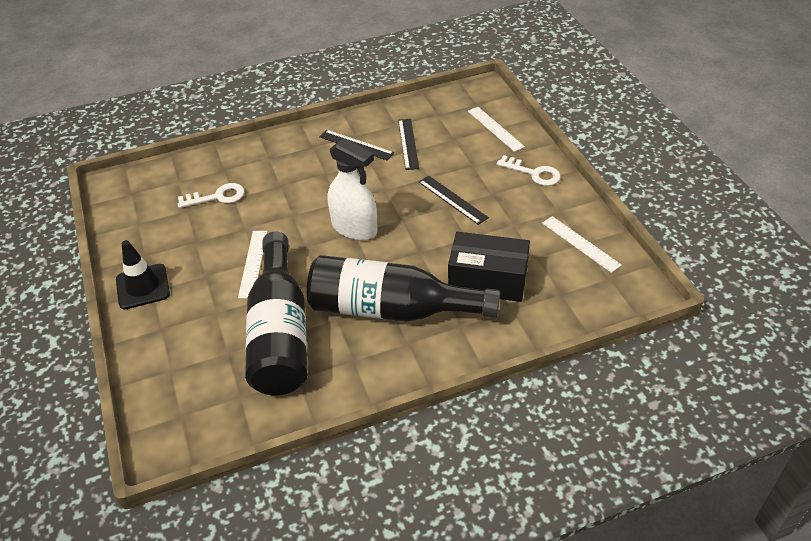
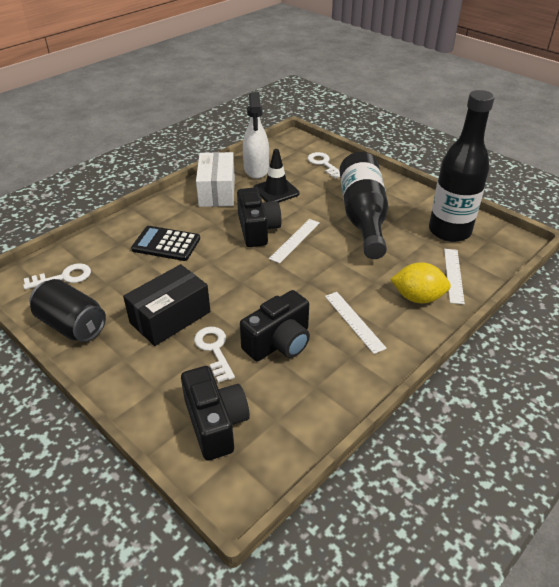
black calculator: none = 0 -> [131,226,200,261] = 1
black camera: none = 0 -> [181,366,250,461] [237,187,282,247] [240,290,310,361] = 3
black can: none = 0 -> [30,279,106,342] = 1
black ruler: [319,130,394,161] [398,119,419,170] [419,175,489,225] = 3 -> none = 0
white box: none = 0 -> [196,152,235,207] = 1
white key: [177,183,244,208] [497,155,561,186] = 2 -> [23,263,91,289] [194,327,235,383] [307,152,340,179] = 3
yellow lemon: none = 0 -> [390,262,451,303] = 1

